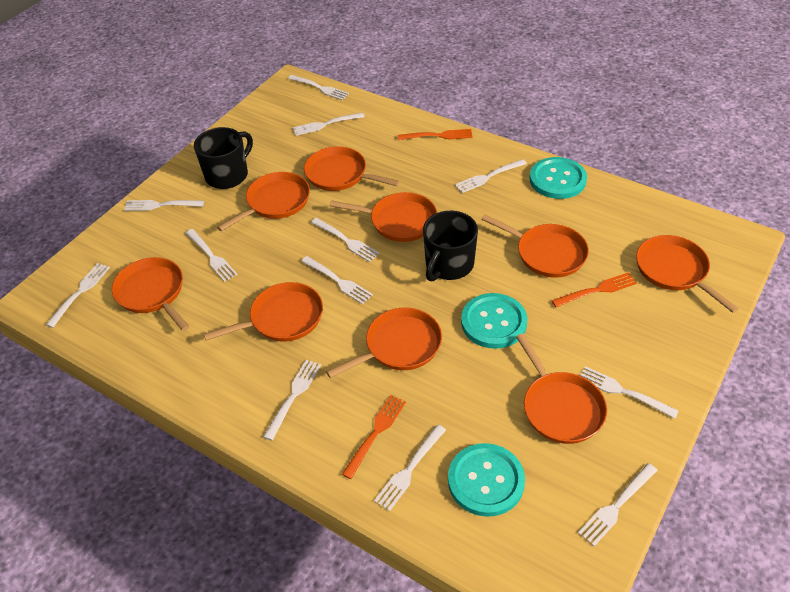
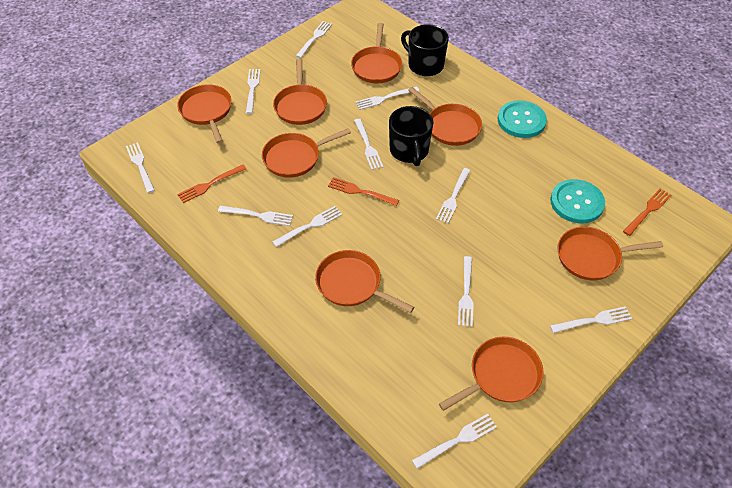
orange pan: [112,257,189,331] [204,282,323,342] [217,172,310,231] [304,146,400,191] [326,308,442,378] [329,192,437,242] [481,214,589,278] [516,334,607,444] [636,235,739,313] = 9 -> [177,84,232,143] [262,128,351,178] [273,59,327,125] [315,250,414,313] [351,23,402,83] [408,87,482,146] [439,337,544,411] [558,227,663,280] = 8
turquoise button: [448,443,525,517] [461,293,527,349] [530,157,587,199] = 3 -> [498,100,547,138] [550,179,605,223] = 2
white fork: [46,263,110,328] [124,200,204,211] [186,229,238,282] [263,360,321,441] [288,75,349,100] [293,112,365,136] [301,256,373,304] [311,218,380,262] [374,425,446,511] [455,159,527,193] [578,463,658,546] [580,366,679,419] = 12 -> [126,142,155,193] [218,206,293,226] [246,69,261,114] [272,206,342,247] [296,21,332,58] [354,119,383,170] [355,86,419,110] [412,414,497,469] [436,168,471,224] [458,256,474,327] [550,306,632,333] = 11

